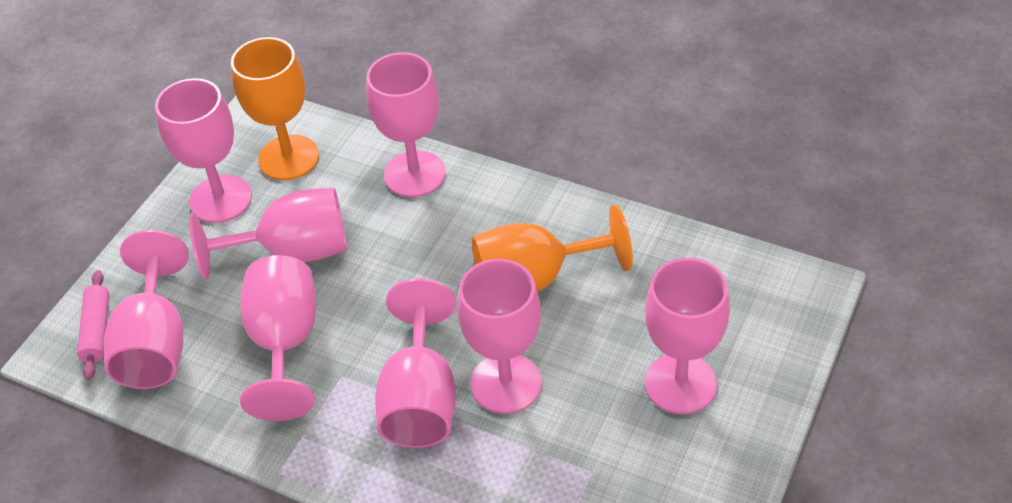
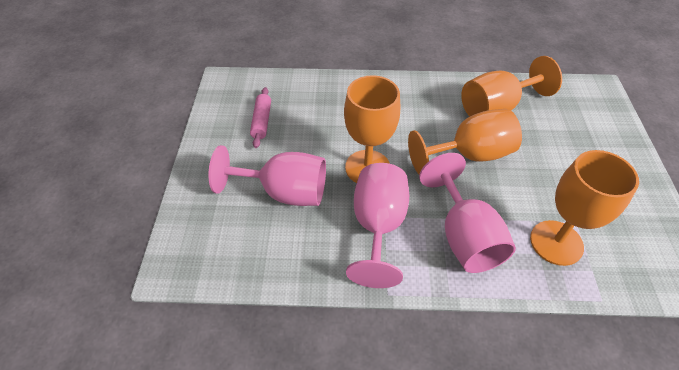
orange goblet: [231,37,319,180] [472,204,633,292] = 2 -> [344,75,400,183] [408,109,522,174] [461,56,562,117] [530,150,639,266] = 4
pink goblet: [104,230,189,389] [155,78,252,223] [189,188,347,279] [240,255,317,421] [366,52,446,197] [375,278,456,448] [458,259,542,414] [645,258,730,414] = 8 -> [208,145,326,206] [346,163,409,288] [419,153,516,273] = 3

